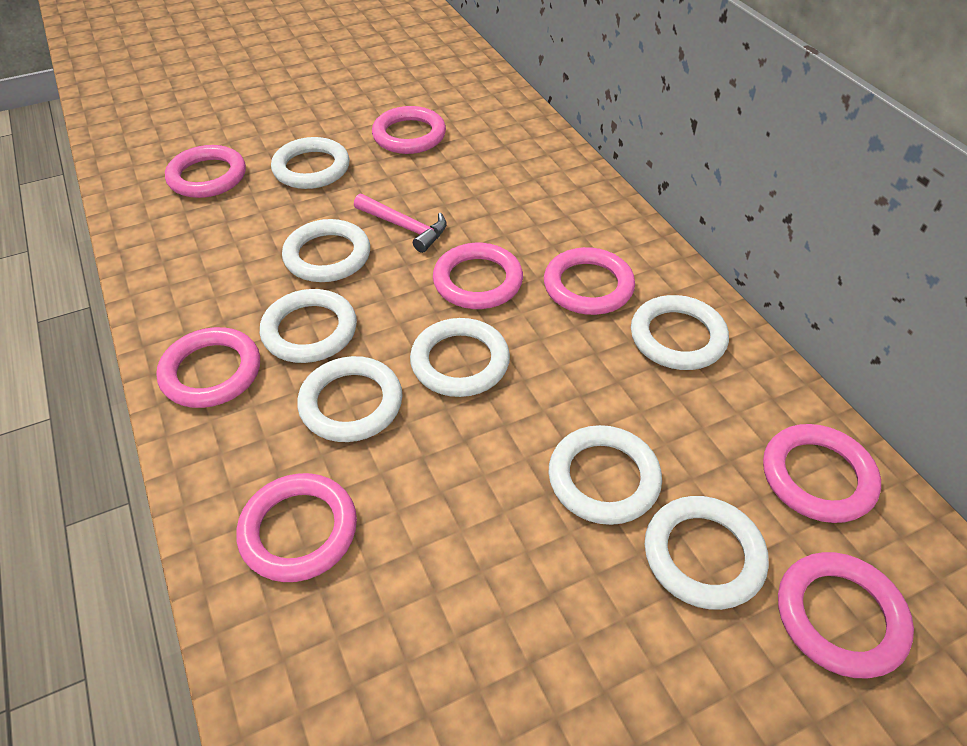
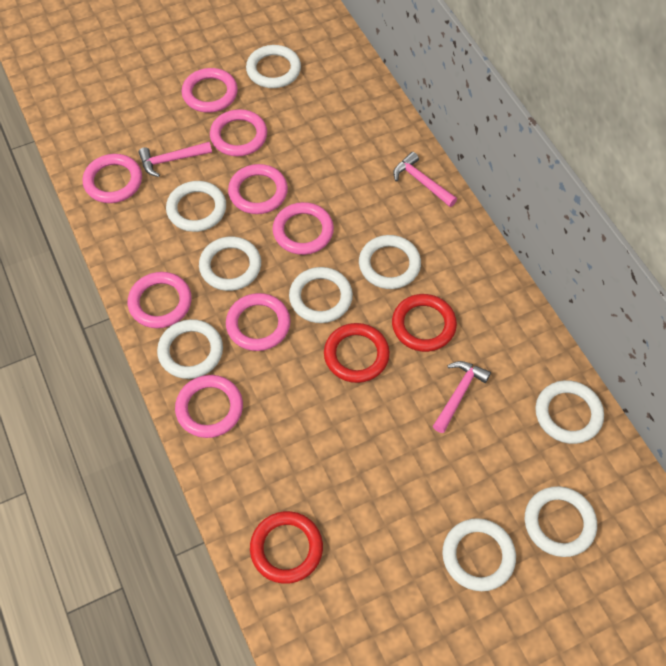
pink hammer: [354,194,447,253] = 1 -> [138,142,212,177] [393,152,457,207] [433,361,491,433] = 3
red ring: none = 0 -> [250,511,323,584] [324,323,390,383] [392,294,457,352] = 3
white ring: [260,289,357,363] [271,137,350,189] [282,219,370,282] [297,356,403,442] [410,318,510,397] [549,425,662,525] [631,295,729,370] [645,496,769,610] = 8 -> [157,319,223,379] [166,181,226,232] [199,237,261,291] [246,45,301,88] [289,267,353,323] [359,235,421,289] [442,518,516,591] [525,486,597,557] [535,380,604,444] = 9

